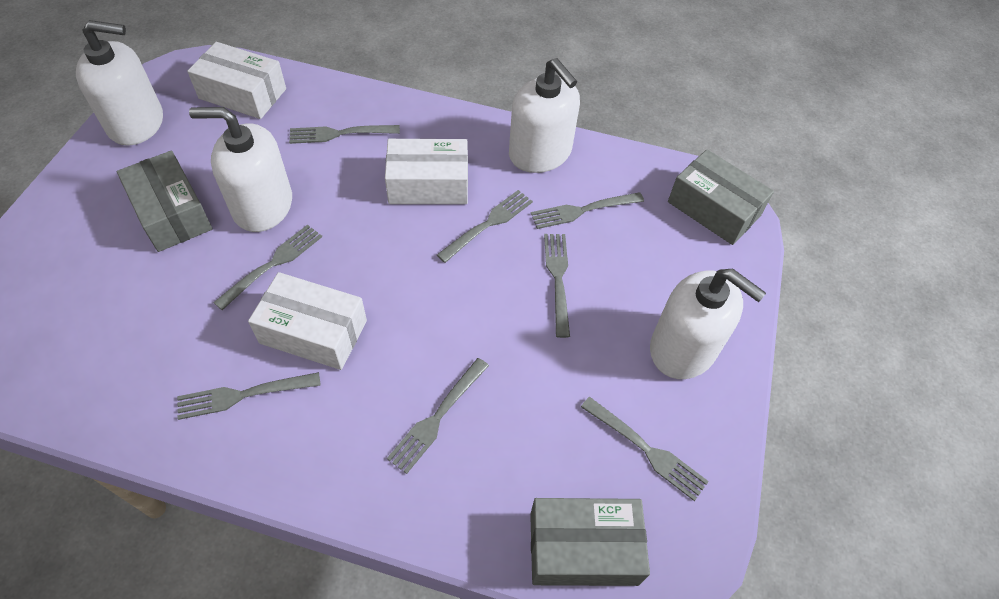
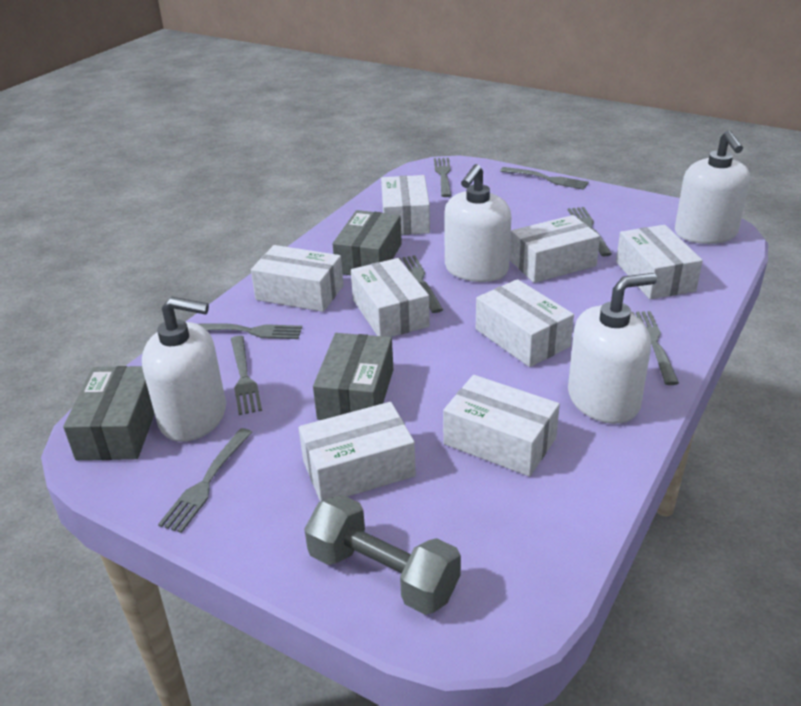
grey dumbbell: none = 0 -> [304,495,461,615] = 1
white box: [187,42,286,119] [248,272,367,370] [385,139,468,204] = 3 -> [251,245,343,312] [299,402,416,502] [351,258,430,337] [381,175,430,235] [443,375,560,477] [476,279,574,367] [510,215,600,283] [616,225,703,299] = 8

